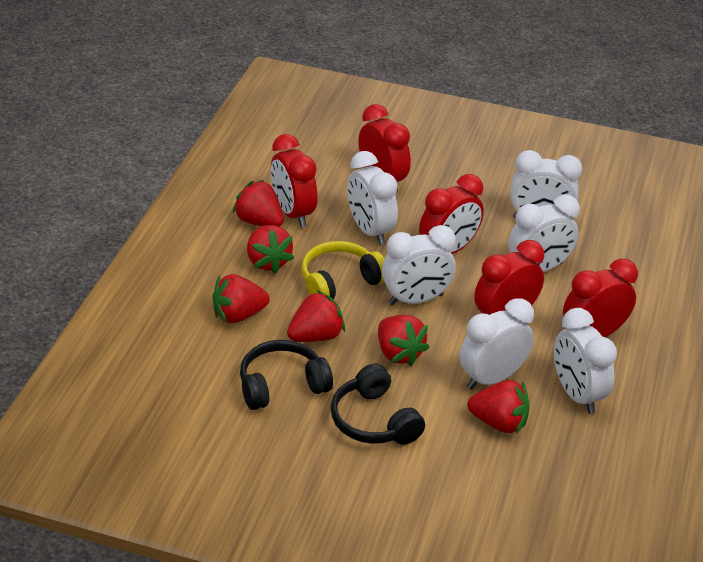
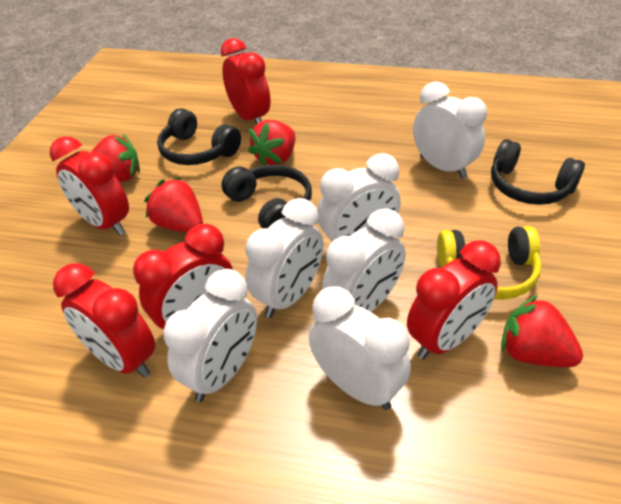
black headphones: [240,340,333,410] [331,363,425,445] = 2 -> [157,108,241,165] [221,164,312,229] [491,139,585,205] = 3
red strawberry: [212,274,270,323] [233,180,284,227] [247,225,294,274] [287,290,345,342] [378,315,430,366] [467,380,530,434] = 6 -> [90,134,140,182] [144,177,203,232] [248,120,295,166] [501,295,583,367] = 4

